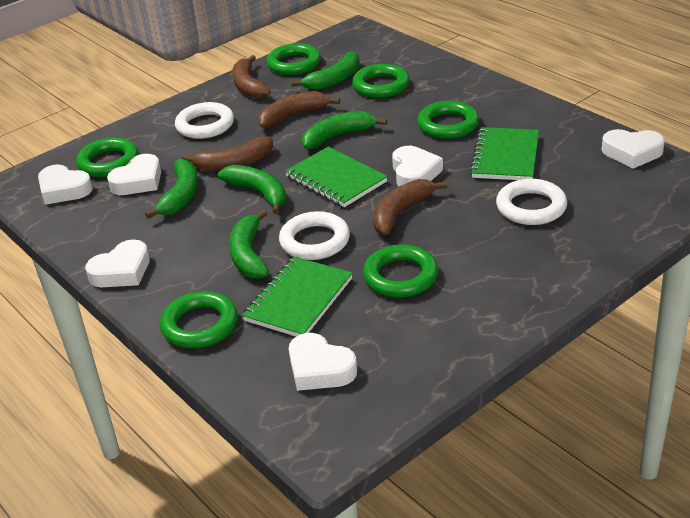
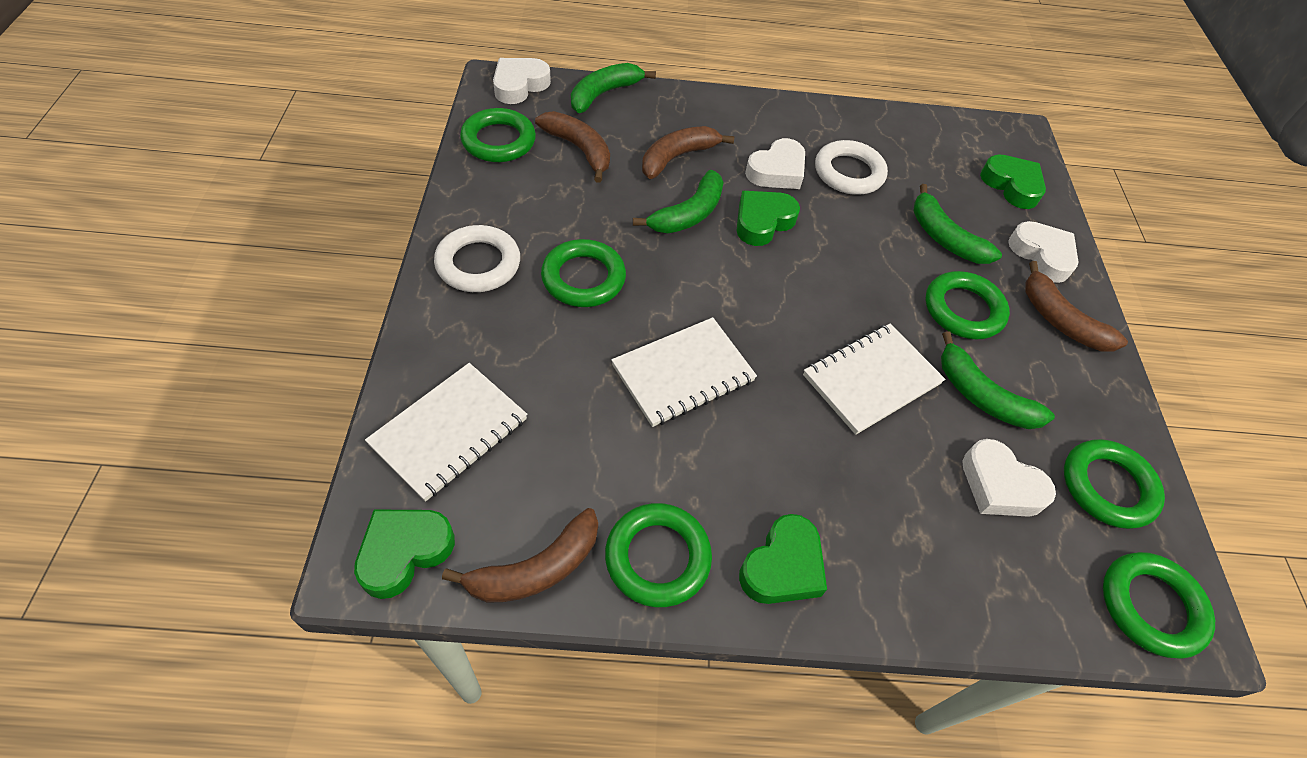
green banana: [145,159,198,219] [218,165,286,214] [229,210,269,279] [291,51,360,90] [301,111,387,149] = 5 -> [571,63,656,113] [633,170,724,233] [913,184,1002,264] [941,331,1055,429] = 4
green heart: none = 0 -> [354,510,455,599] [736,191,800,246] [739,514,827,604] [980,155,1046,209] = 4
green notebook: [242,257,353,337] [285,147,388,207] [470,127,539,180] = 3 -> none = 0
white heart: [38,164,93,205] [85,240,150,287] [107,154,161,195] [289,333,357,391] [392,146,443,186] [602,129,665,169] = 6 -> [493,58,551,104] [745,138,805,189] [962,439,1056,517] [1008,221,1078,283] = 4
white notebook: none = 0 -> [365,363,527,502] [611,317,757,427] [803,323,945,435] = 3
white ring: [175,102,234,139] [279,211,350,260] [496,179,567,225] = 3 -> [434,225,520,292] [815,140,888,195] = 2

